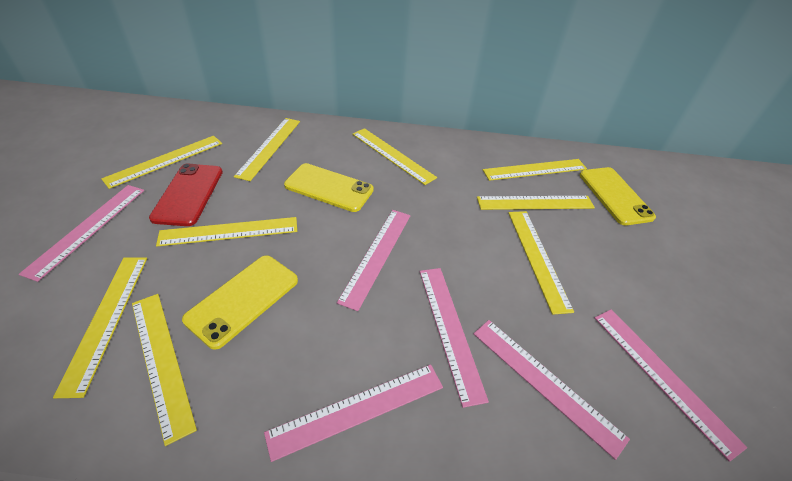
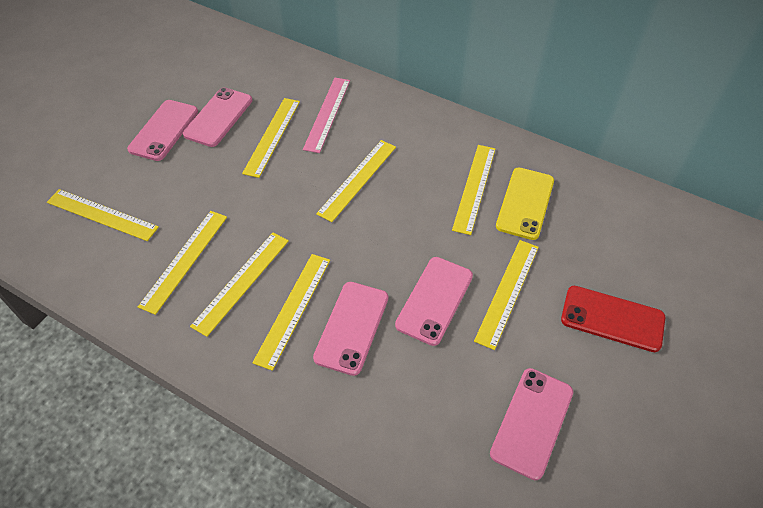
pink phone: none = 0 -> [127,100,198,161] [183,88,252,147] [313,282,388,376] [395,257,473,346] [490,368,573,480] = 5
pink ruler: [19,185,144,282] [264,364,443,462] [337,210,410,311] [420,268,489,408] [473,320,630,460] [594,309,747,462] = 6 -> [303,78,350,153] = 1
yellow phone: [182,255,298,350] [284,163,374,212] [579,167,656,225] = 3 -> [496,167,554,240] = 1
yellow ruler: [53,258,147,398] [101,136,222,189] [132,294,197,446] [156,217,297,247] [234,118,300,181] [352,128,437,185] [477,196,595,210] [483,159,587,181] [508,211,574,315] = 9 -> [47,189,159,241] [138,211,227,315] [190,233,289,337] [242,98,300,178] [252,254,330,371] [316,140,396,222] [452,145,495,235] [474,240,539,350] = 8

